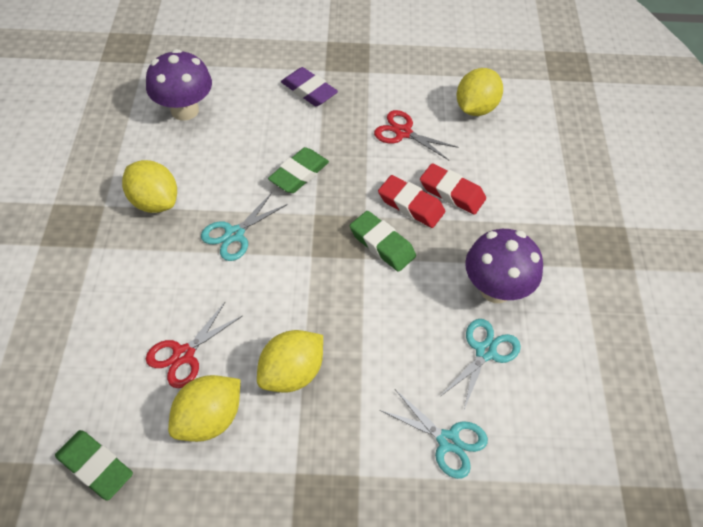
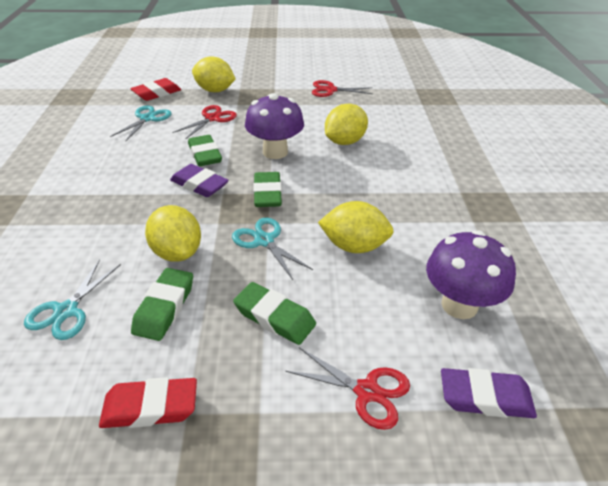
green eraser: [55,430,133,501] [268,147,329,193] [350,211,416,272] = 3 -> [131,268,193,341] [188,135,222,166] [233,282,316,345] [253,172,282,207] = 4
purple eraser: [281,67,338,106] = 1 -> [170,164,229,197] [441,368,537,418] = 2
red scissors: [146,302,242,388] [374,110,459,160] = 2 -> [172,105,237,139] [286,347,410,430] [312,80,373,97] = 3

